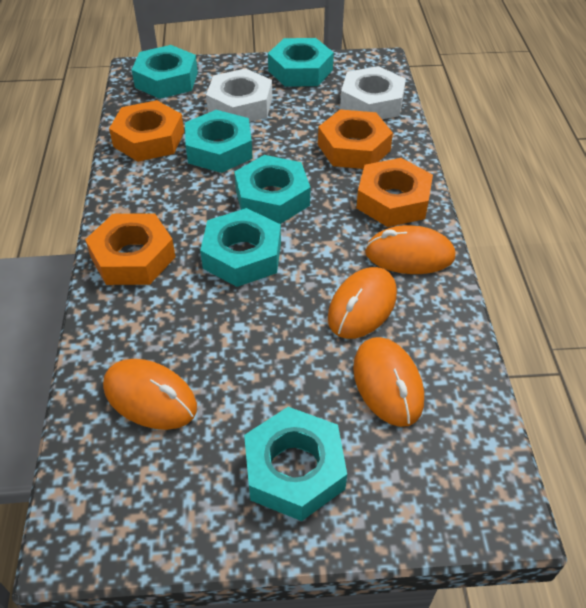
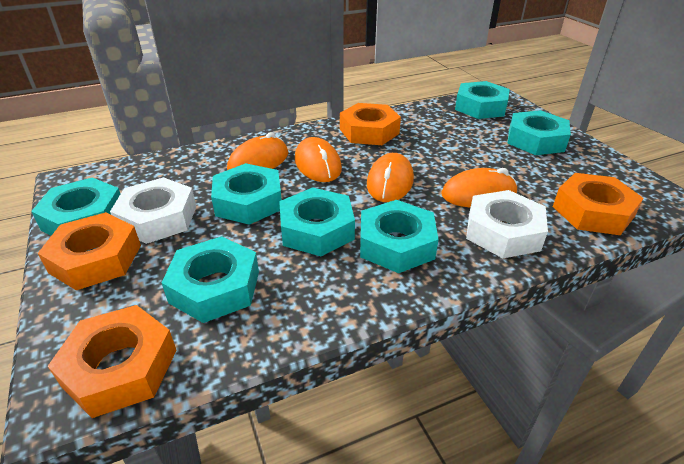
turquoise nut: [132,45,198,99] [185,110,253,173] [200,208,281,287] [234,155,310,224] [244,407,347,521] [268,38,334,87] = 6 -> [31,177,120,236] [162,236,259,323] [211,163,282,225] [279,187,355,256] [360,200,439,273] [455,81,510,119] [507,110,571,155] = 7

